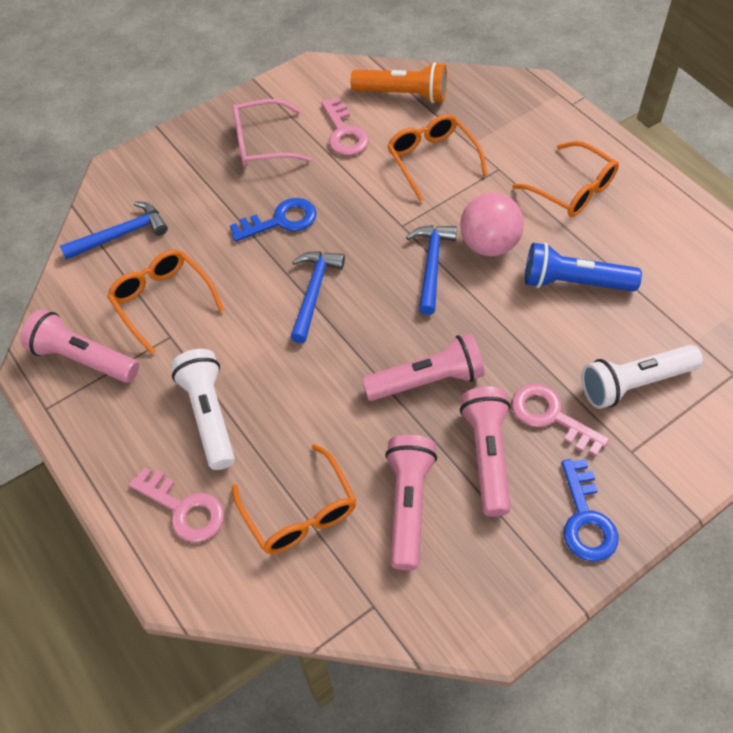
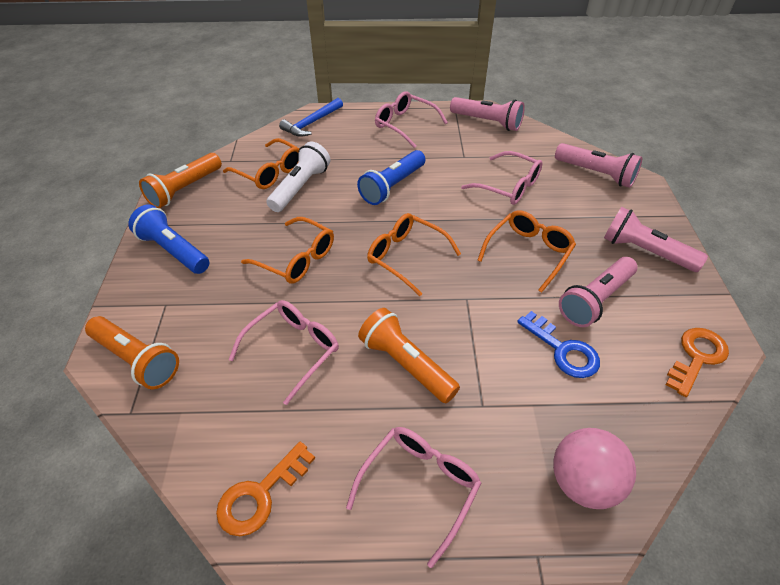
blue flashlight: [525,243,642,291] = 1 -> [128,204,209,274] [357,150,425,205] = 2
blue hammer: [60,201,168,260] [290,251,345,343] [406,225,457,315] = 3 -> [279,98,343,137] = 1
blue key: [230,198,317,242] [562,459,619,561] = 2 -> [517,311,600,378] = 1
orange flashlight: [351,62,447,103] = 1 -> [85,316,179,389] [139,153,222,208] [358,308,460,403] = 3
orange key: none = 0 -> [216,442,315,536] [666,328,729,397] = 2
pink glasses: [232,99,312,167] = 1 -> [229,300,339,405] [346,427,482,568] [375,91,448,148] [461,151,542,205] = 4
pink key: [129,467,224,542] [321,98,369,156] [512,384,609,456] = 3 -> none = 0
white flashlight: [171,349,235,470] [581,345,703,409] = 2 -> [266,142,330,212] = 1

